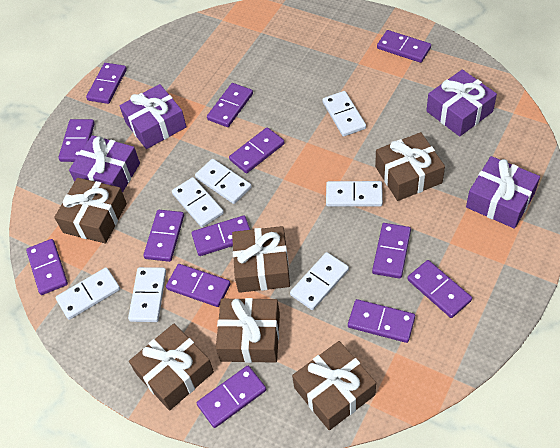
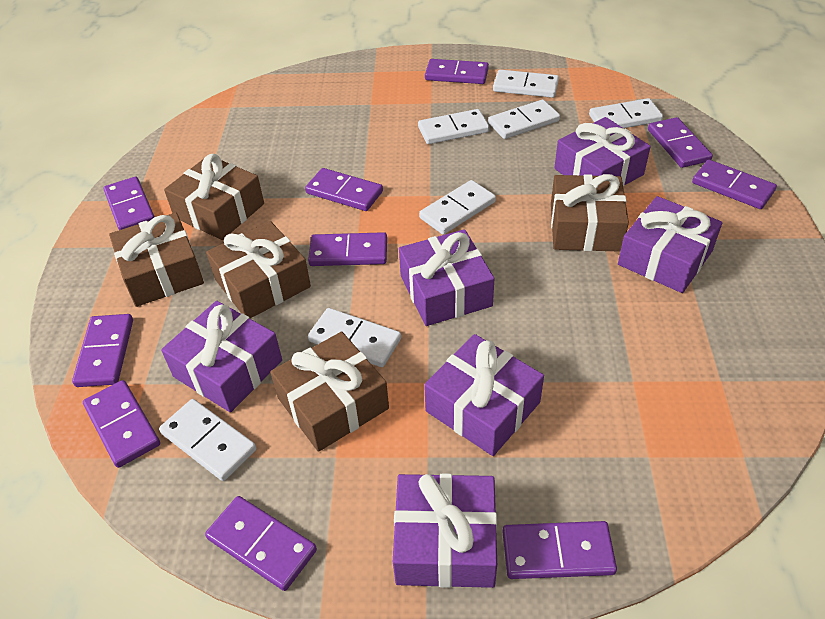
brown gift: [54,178,127,244] [129,324,214,411] [216,298,280,363] [232,226,290,293] [292,341,376,430] [375,132,445,201] = 6 -> [109,213,204,307] [164,154,264,240] [206,221,311,318] [270,332,389,452] [551,174,629,252] = 5
purple domino: [26,239,68,295] [58,119,95,162] [86,63,127,104] [143,210,184,262] [166,264,231,307] [191,215,250,256] [197,366,266,428] [207,83,253,127] [229,127,284,173] [348,299,415,343] [372,223,411,279] [377,30,431,63] [407,260,472,318] = 13 -> [72,314,133,387] [83,380,160,468] [103,177,155,230] [205,496,317,591] [305,168,383,211] [308,232,387,266] [425,59,489,84] [503,521,617,579] [648,117,713,168] [692,160,777,209] = 10
purple gift: [69,135,140,193] [119,84,187,149] [426,69,497,137] [466,156,540,229] = 4 -> [161,301,282,412] [393,474,497,588] [399,229,495,326] [424,334,544,456] [554,117,651,187] [618,196,722,293] = 6

